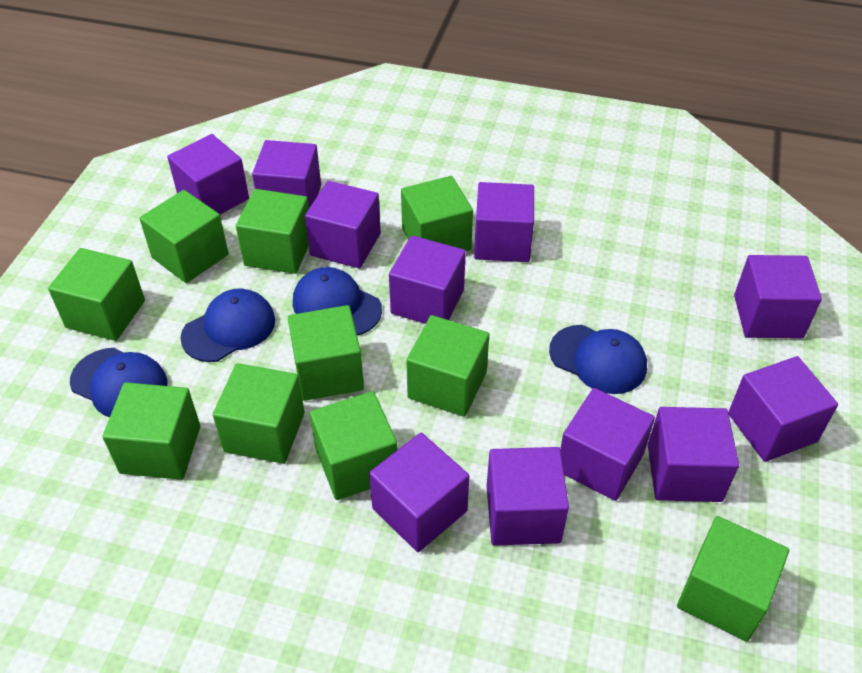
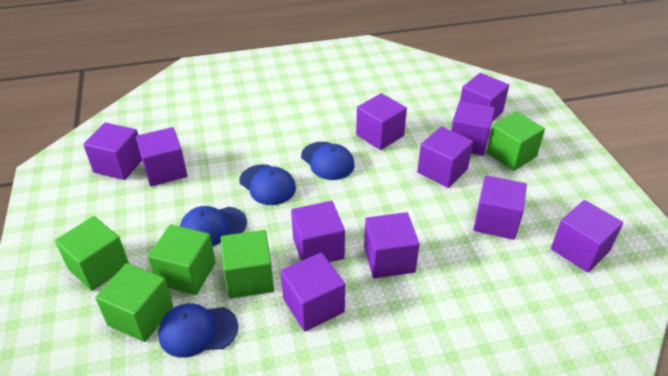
green cube: [48,248,145,341] [102,382,200,480] [139,190,229,283] [213,363,305,464] [236,189,309,274] [288,305,364,401] [310,391,397,500] [401,176,473,251] [406,315,489,417] [677,516,789,642] = 10 -> [55,216,129,291] [95,263,173,342] [148,224,216,295] [221,230,274,299] [486,112,545,171] = 5

